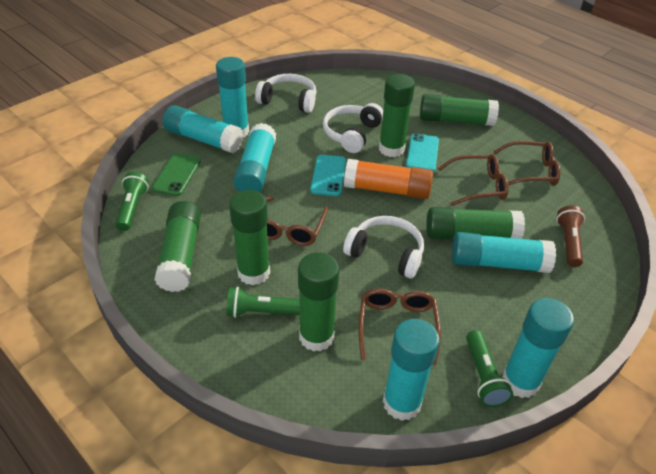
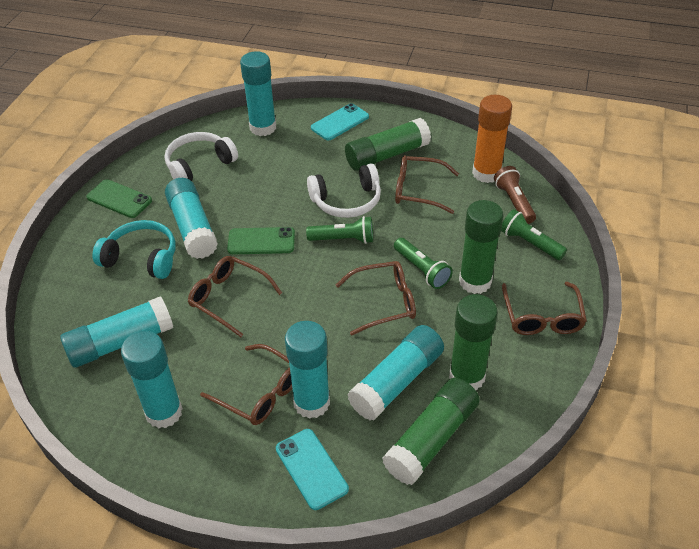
brown glasses: [265,197,328,246] [358,288,441,365] [438,154,509,206] [493,141,560,186] = 4 -> [188,256,282,337] [200,344,292,425] [336,261,416,336] [395,156,459,214] [502,282,587,335] = 5
green glue stick: [154,201,201,292] [229,190,270,285] [298,252,339,352] [379,74,415,157] [420,94,499,126] [426,207,525,239] = 6 -> [345,118,431,171] [382,378,479,485] [449,294,498,391] [459,200,503,294] = 4
green phone: [152,153,201,196] = 1 -> [86,179,152,218] [227,227,295,254] = 2
turquoise headphones: none = 0 -> [92,220,176,279] = 1
white headphones: [255,74,316,113] [323,103,383,153] [343,216,424,279] = 3 -> [165,132,238,181] [307,164,381,218] = 2

